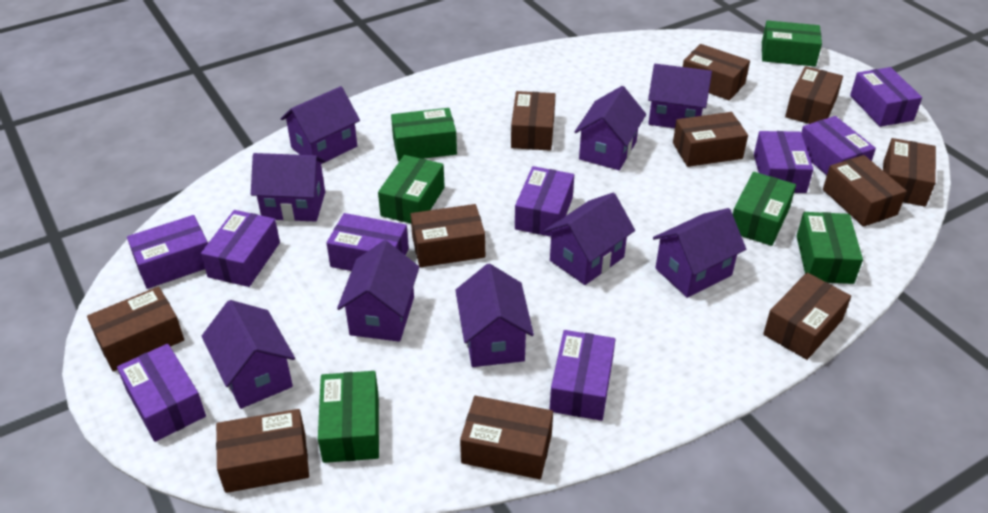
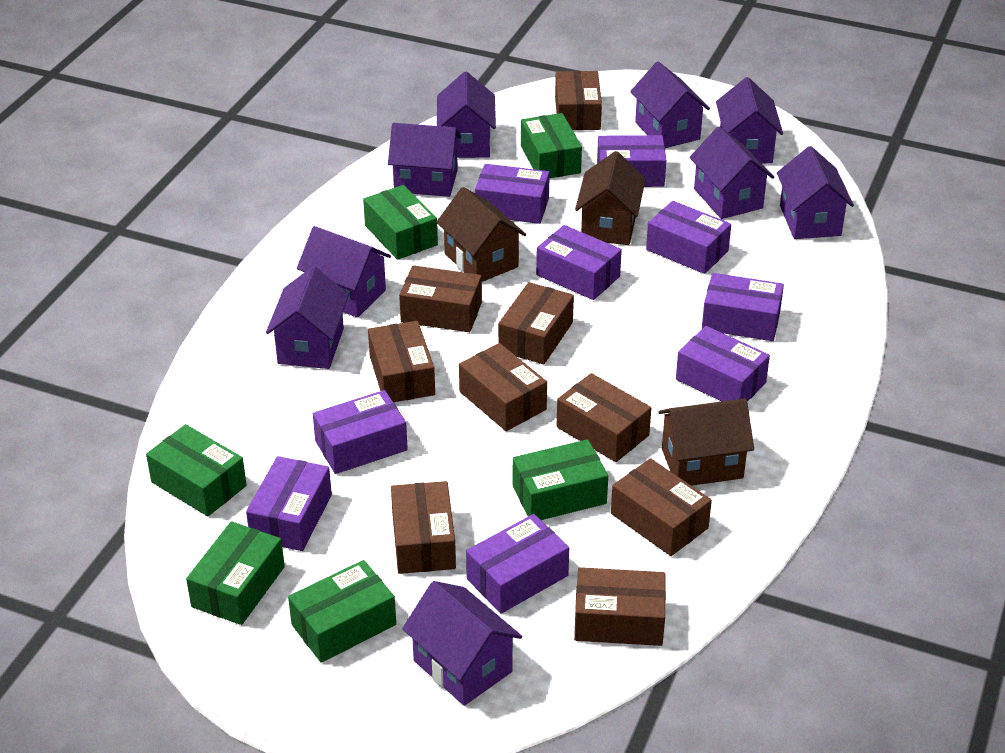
brown box: [87,286,184,372] [216,409,309,493] [411,204,485,267] [460,396,553,479] [511,91,555,151] [673,112,748,167] [683,44,750,100] [763,272,851,360] [785,66,843,124] [823,155,907,227] [883,138,936,207] = 11 -> [368,321,435,402] [391,481,456,574] [399,265,482,332] [459,343,547,431] [498,282,574,364] [555,71,602,130] [557,373,651,462] [574,567,666,646] [611,458,712,556] = 9
brown house: none = 0 -> [436,187,526,282] [575,151,646,245] [658,398,754,486] = 3

